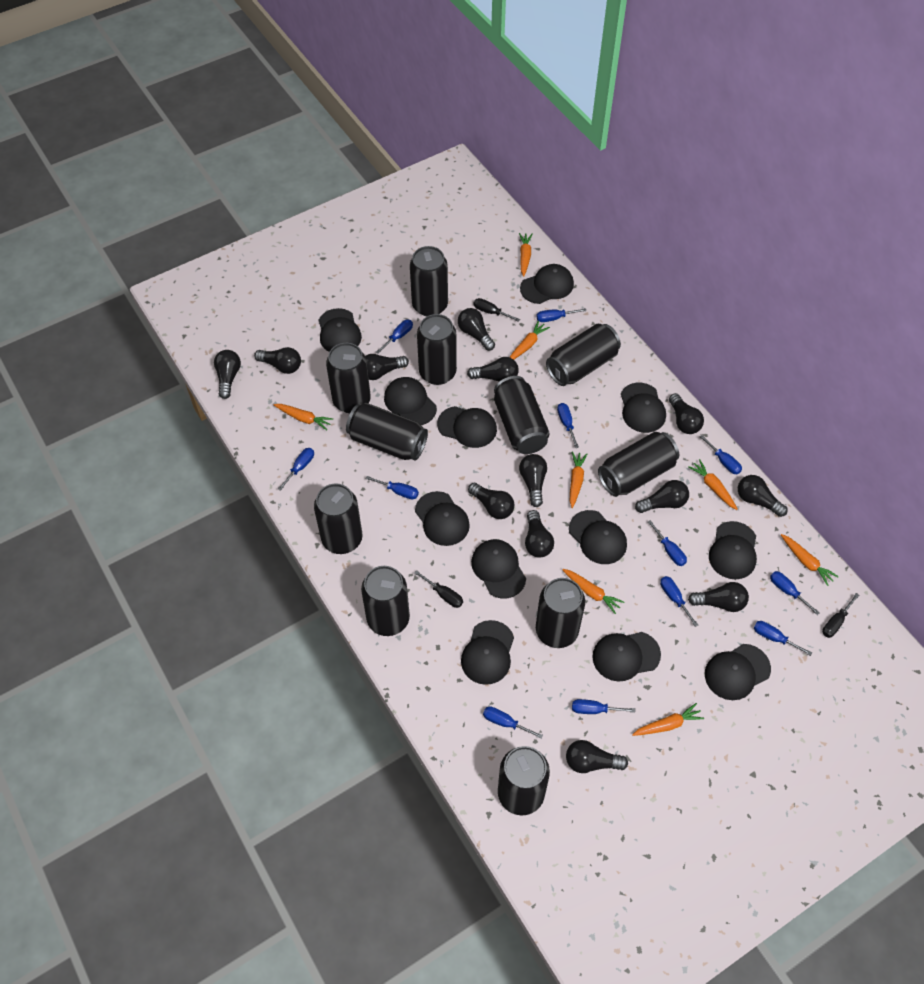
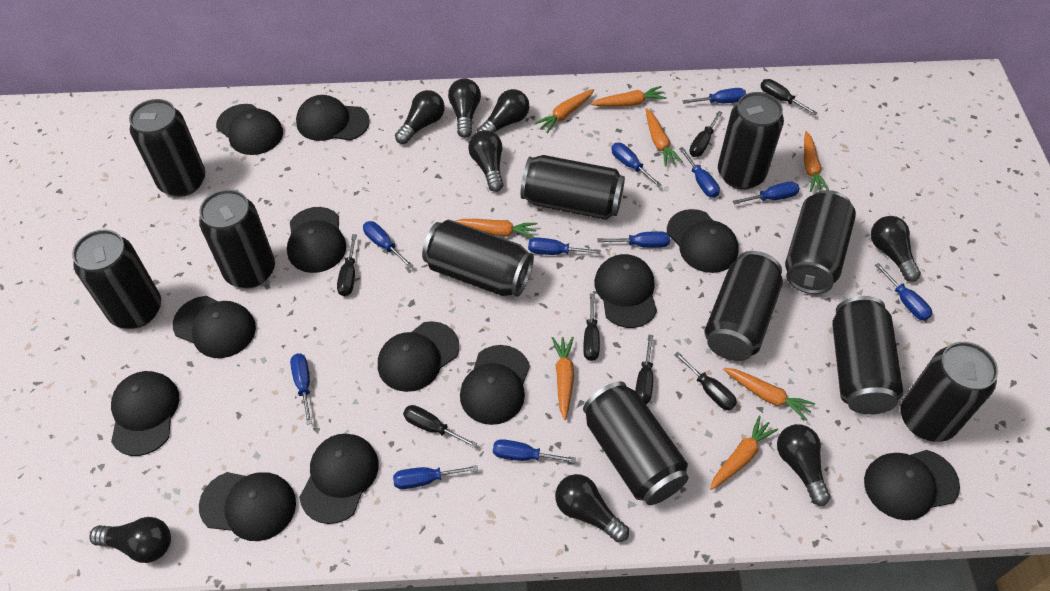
black light bulb: [214,350,241,399] [254,347,301,374] [365,354,409,380] [458,308,495,351] [467,357,519,382] [468,483,514,519] [519,454,547,507] [525,510,554,557] [566,740,628,773] [635,480,689,513] [669,393,704,434] [688,582,749,612] [738,475,788,517] = 13 -> [90,517,171,563] [395,90,445,144] [448,78,481,138] [468,130,503,192] [477,89,530,132] [555,474,629,542] [777,424,831,506] [871,216,921,282] = 8
black screwdriver: [414,570,463,608] [474,298,520,322] [822,593,860,638] = 3 -> [337,234,357,296] [403,405,477,448] [583,293,600,361] [635,334,653,405] [674,352,737,410] [689,111,723,157] [760,79,817,115] = 7
blue screwdriver: [278,448,314,491] [366,476,419,499] [376,320,413,354] [483,706,543,739] [536,308,586,322] [557,403,579,448] [572,699,635,714] [648,520,687,566] [660,576,698,627] [699,435,742,474] [754,621,812,656] [770,571,820,615] = 12 -> [290,353,312,425] [363,221,413,268] [393,465,478,489] [493,439,576,463] [528,237,601,255] [597,231,670,248] [611,143,662,187] [679,147,720,198] [682,88,746,104] [733,182,800,205] [875,263,932,321] = 11

